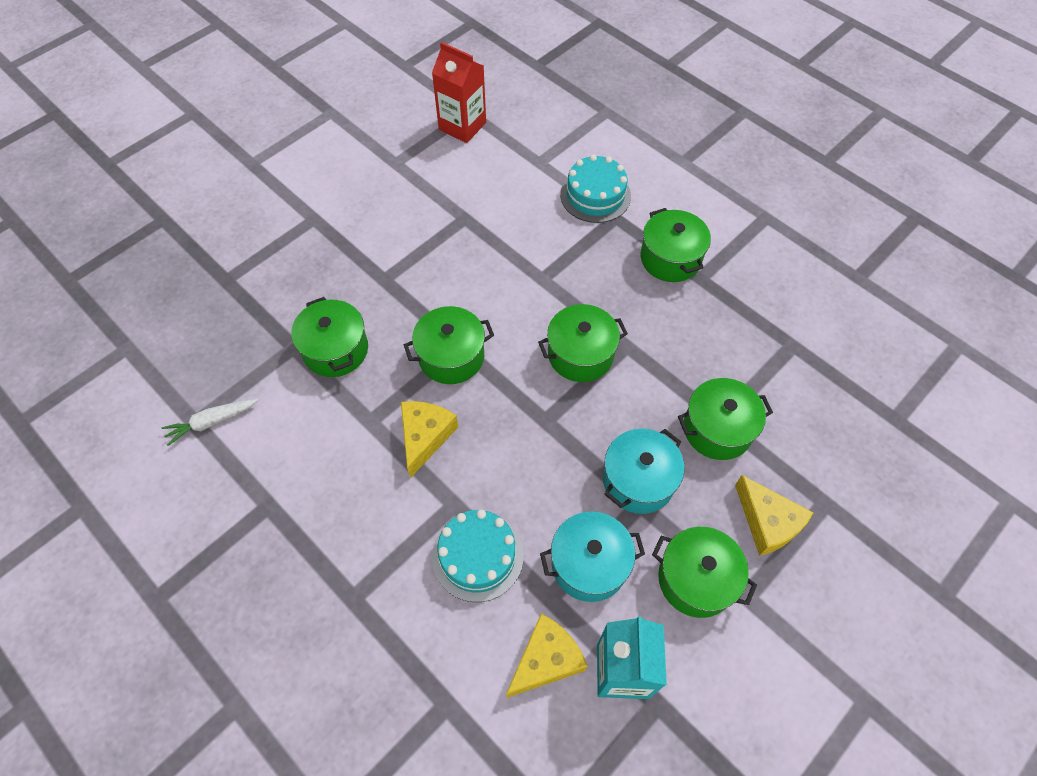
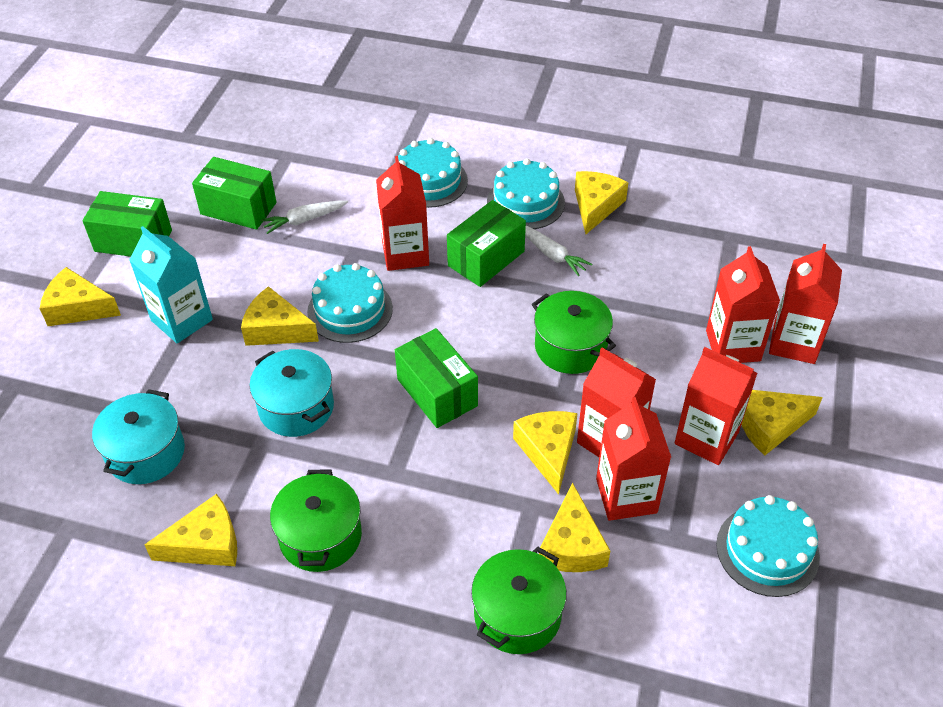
green box: none = 0 -> [82,191,172,257] [192,157,277,230] [395,328,478,428] [447,200,526,287] = 4
green pot: [291,297,368,377] [404,306,494,384] [538,304,628,382] [640,208,711,282] [652,527,757,618] [678,378,773,460] = 6 -> [270,469,362,572] [471,546,567,654] [532,291,616,374] = 3
red carton: [432,42,486,143] = 1 -> [376,156,429,271] [577,347,656,457] [596,397,671,521] [675,347,757,465] [706,246,780,363] [769,244,842,364] = 6
turquoise cake: [432,510,524,602] [560,154,631,223] = 2 -> [307,263,393,343] [398,138,468,208] [487,158,565,229] [716,495,820,597] = 4
white carrot: [162,399,258,446] = 1 -> [260,200,348,234] [525,226,593,276] = 2
yellow cheese: [401,401,458,478] [506,614,588,698] [735,475,814,556] = 3 -> [40,267,121,326] [144,494,237,566] [241,286,319,346] [513,411,577,495] [539,482,610,572] [575,171,629,234] [741,390,823,456] = 7

